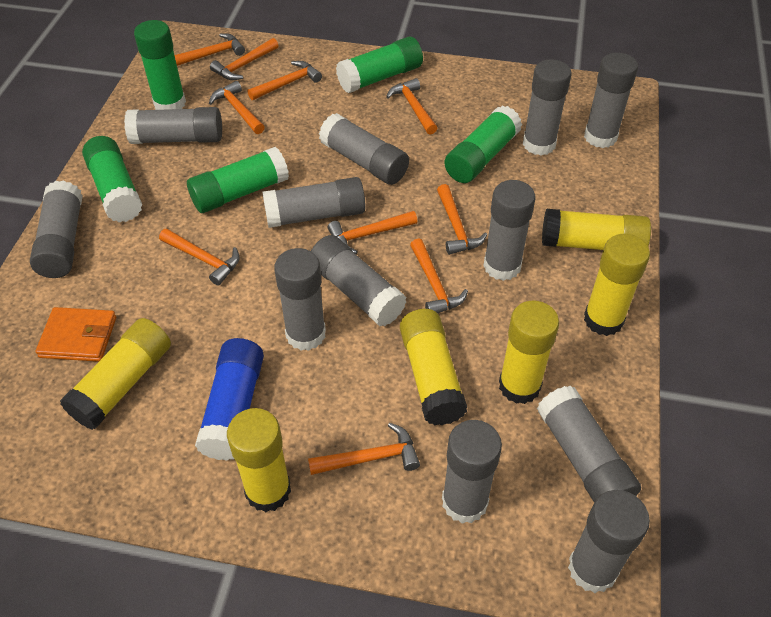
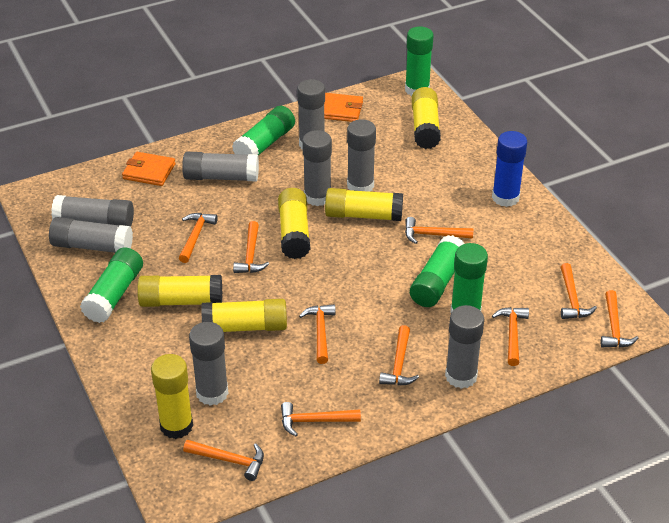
grey glue stick: [30,181,83,278] [124,107,222,144] [262,177,366,228] [274,248,326,351] [311,235,407,326] [319,113,409,185] [442,420,502,524] [483,180,536,281] [523,59,571,155] [537,386,641,502] [568,490,650,593] [584,52,638,148] = 12 -> [49,217,133,253] [51,195,134,226] [182,152,259,182] [189,322,229,406] [297,79,325,150] [302,130,332,206] [347,119,376,192] [445,305,484,389] = 8
orange wallet: [35,307,116,362] = 1 -> [122,152,176,186] [324,93,363,122] = 2

